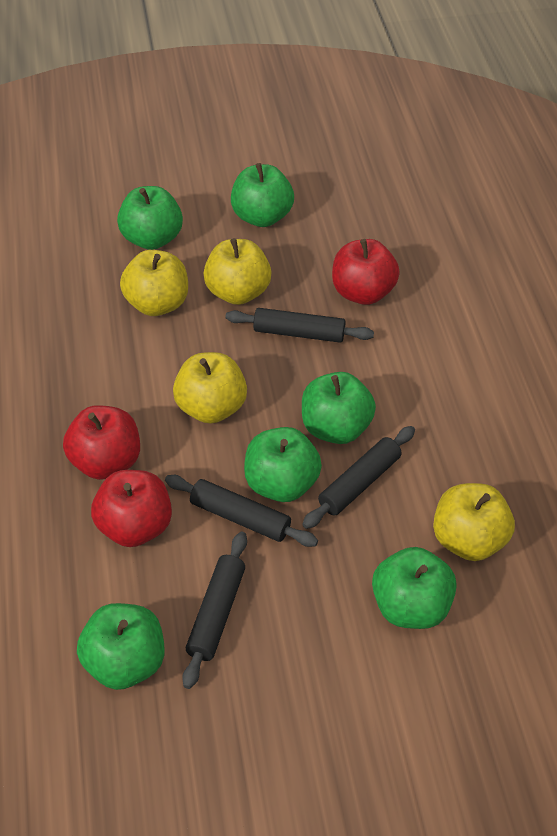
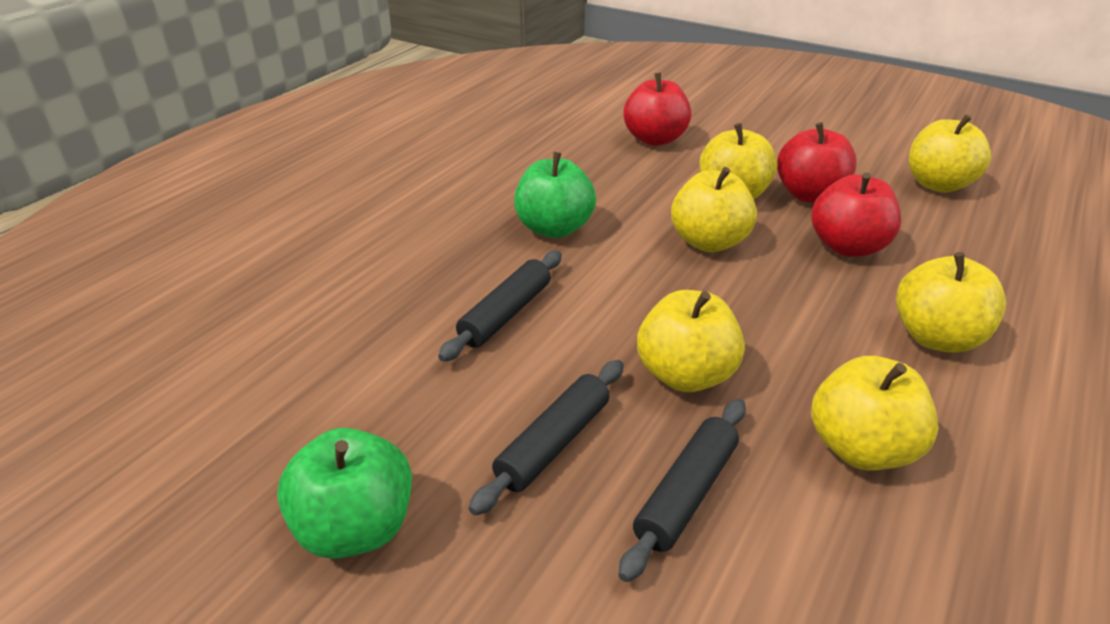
black rolling pin: [165,475,318,547] [182,532,247,689] [226,308,374,343] [302,426,415,529] = 4 -> [438,251,562,362] [469,360,624,516] [618,399,746,582] = 3
green apple: [77,603,164,690] [117,186,183,250] [231,163,294,227] [244,427,322,502] [302,372,376,444] [372,547,457,629] = 6 -> [277,428,412,559] [514,152,596,238] = 2
yellow apple: [120,250,188,316] [173,352,247,424] [203,238,272,305] [433,483,515,561] = 4 -> [637,290,745,392] [671,167,757,252] [699,123,777,199] [811,356,939,471] [896,252,1006,353] [909,114,991,193] = 6

